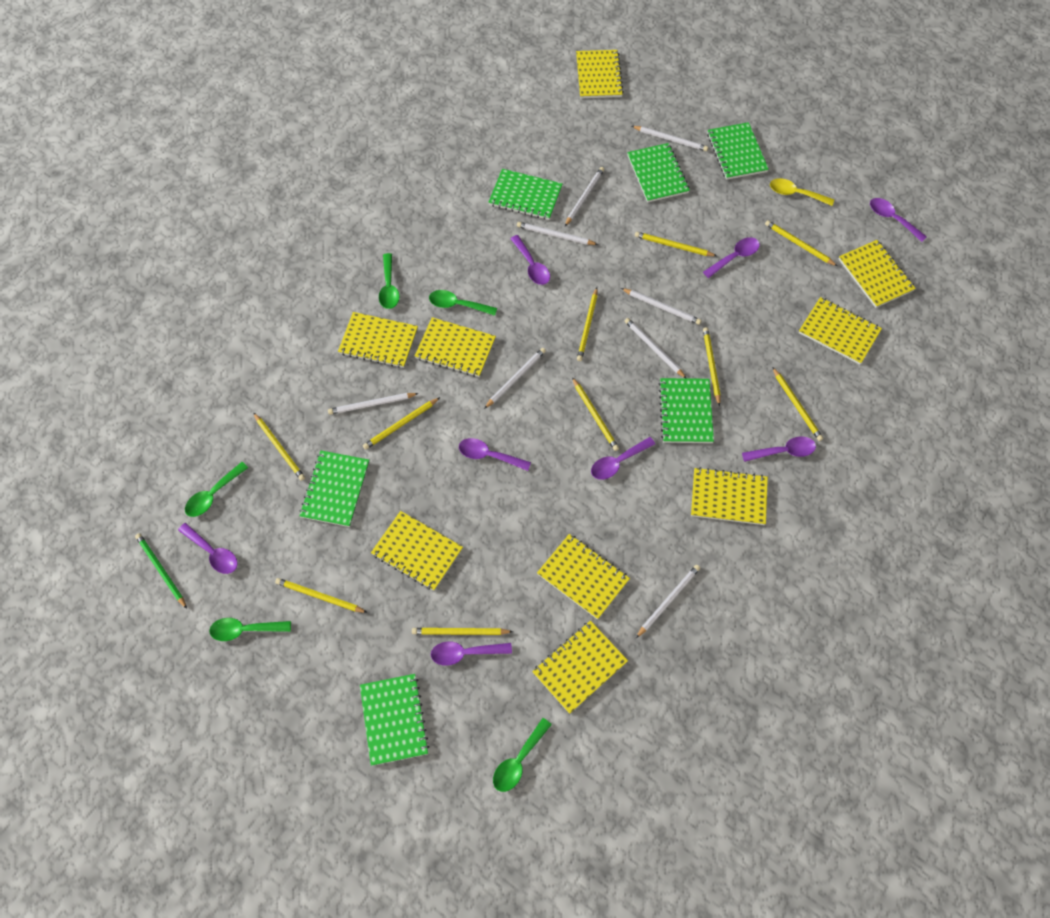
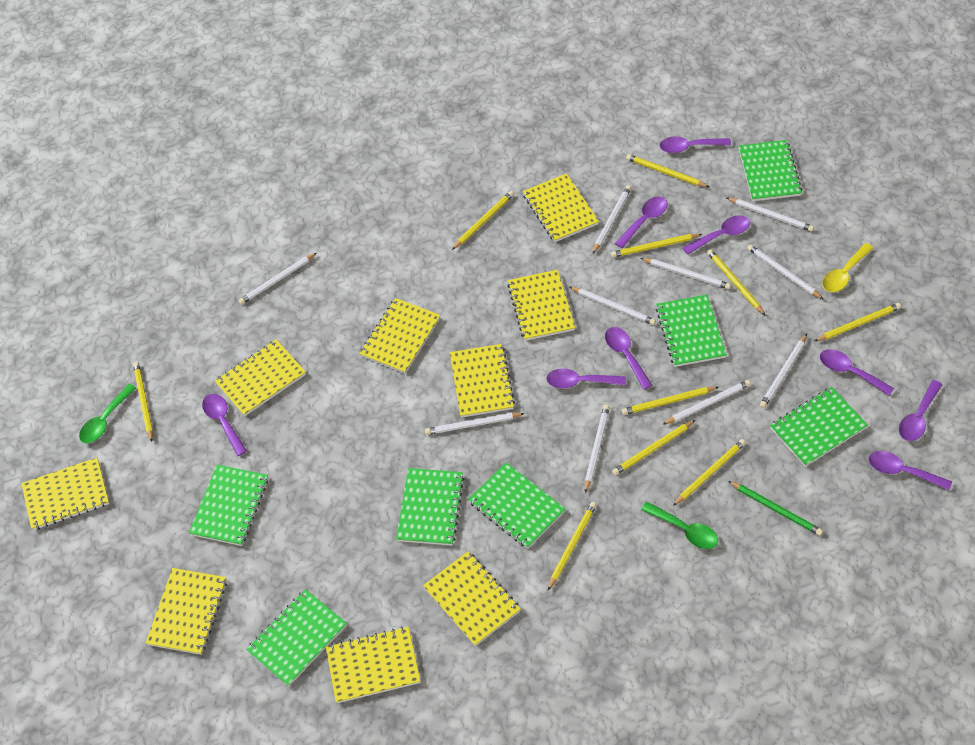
green notebook: [299,451,369,527] [360,674,429,766] [488,169,563,220] [627,143,690,203] [659,378,714,443] [707,122,769,180] = 6 -> [189,465,268,546] [246,589,347,686] [396,468,464,546] [468,463,565,549] [656,295,727,367] [739,140,802,201] [770,387,868,467] = 7
green spoon: [185,462,248,517] [209,618,291,641] [379,253,400,309] [429,290,497,316] [493,718,552,792] = 5 -> [79,384,136,443] [641,502,718,549] = 2
purple spoon: [178,523,238,574] [431,642,512,666] [459,438,531,471] [510,235,550,285] [591,437,655,480] [703,237,760,278] [742,436,816,462] [870,198,927,242] = 8 -> [202,394,247,456] [546,368,626,388] [605,327,652,390] [615,196,668,248] [660,137,731,153] [683,215,750,255] [820,349,894,396] [868,451,952,490] [899,380,943,441] = 9
white pencil: [328,393,419,415] [484,348,546,409] [517,222,598,245] [565,167,604,226] [621,288,701,325] [625,318,686,378] [632,126,708,151] [636,565,700,638] = 8 -> [239,253,316,305] [425,413,525,435] [570,287,656,325] [585,405,610,493] [593,185,631,254] [641,258,731,289] [662,380,751,425] [727,198,814,232] [747,244,823,299] [760,334,807,408] = 10

